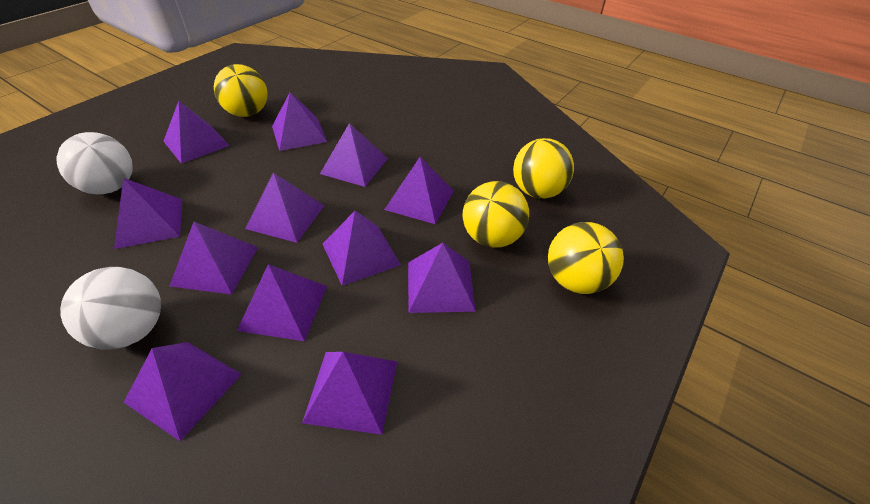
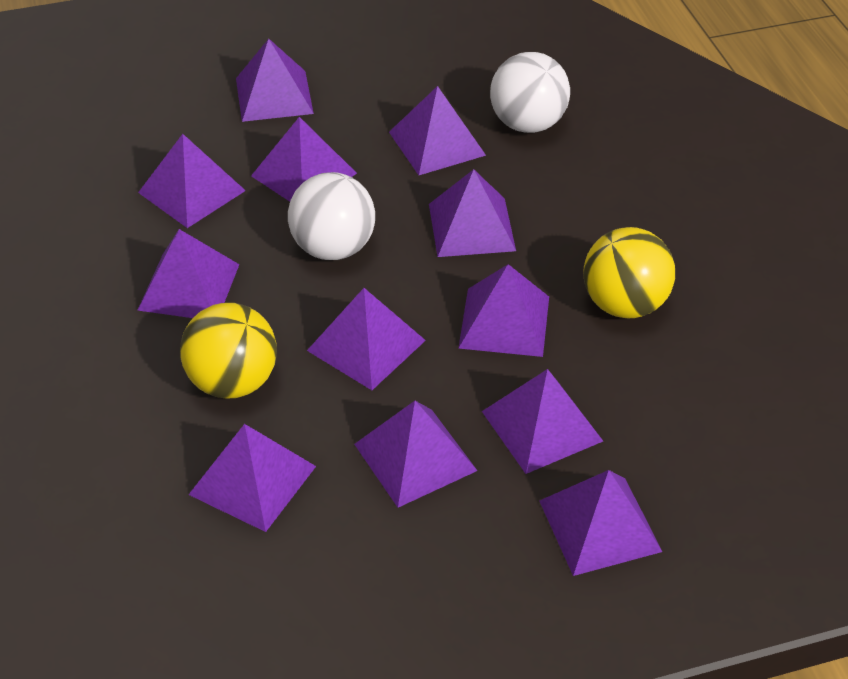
yellow ball: [214,64,268,117] [462,181,529,248] [513,138,574,199] [548,222,624,294] = 4 -> [180,303,277,398] [583,227,675,318] = 2

